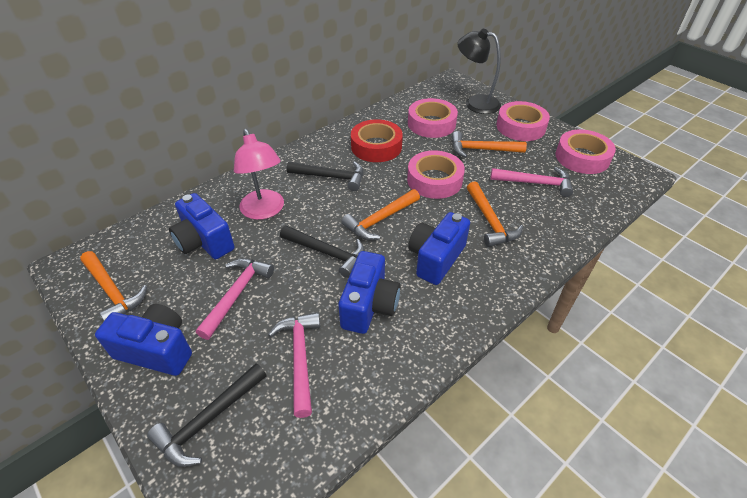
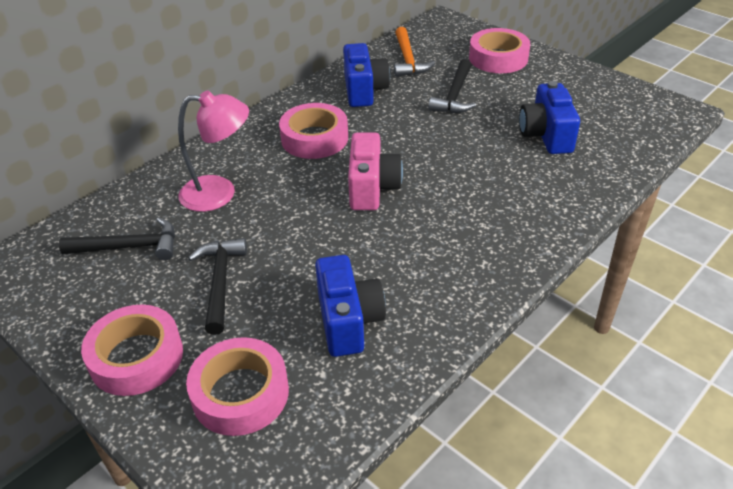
black lamp: [457,29,501,114] = 1 -> none = 0
blue camera: [95,304,192,376] [169,193,235,259] [338,251,400,334] [408,212,470,285] = 4 -> [315,255,386,357] [343,43,390,107] [519,81,580,154] = 3
orange hammer: [80,251,147,321] [341,189,420,240] [452,131,527,158] [467,182,523,247] = 4 -> [394,27,435,77] = 1
pink camera: none = 0 -> [348,133,403,210] = 1
pink hammer: [196,258,274,340] [268,312,320,418] [490,167,573,197] = 3 -> none = 0
red tape: [351,119,403,162] = 1 -> none = 0

